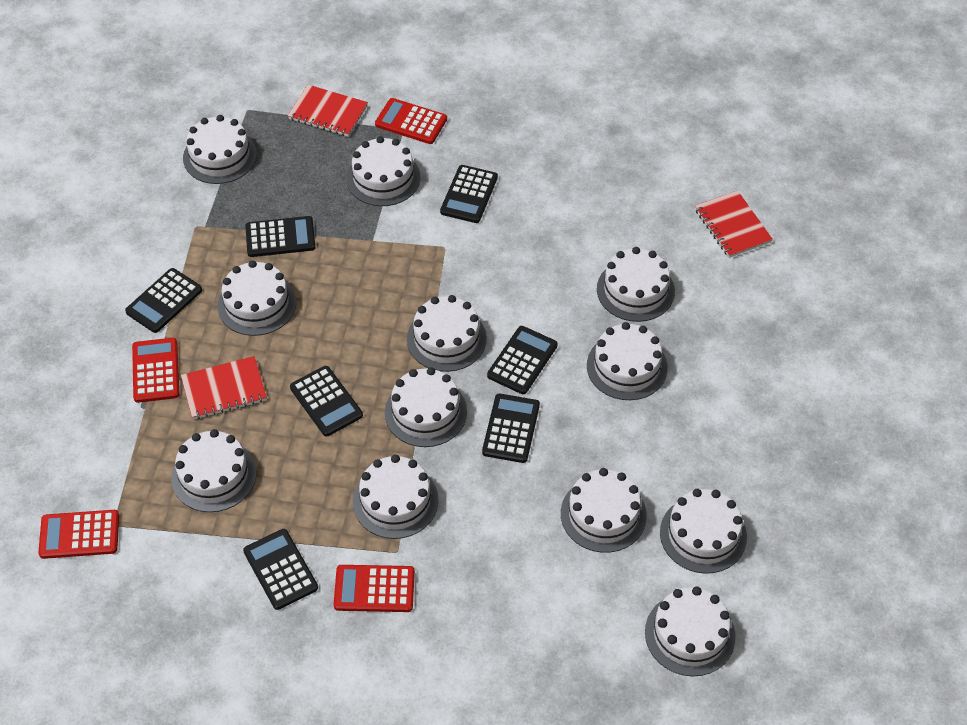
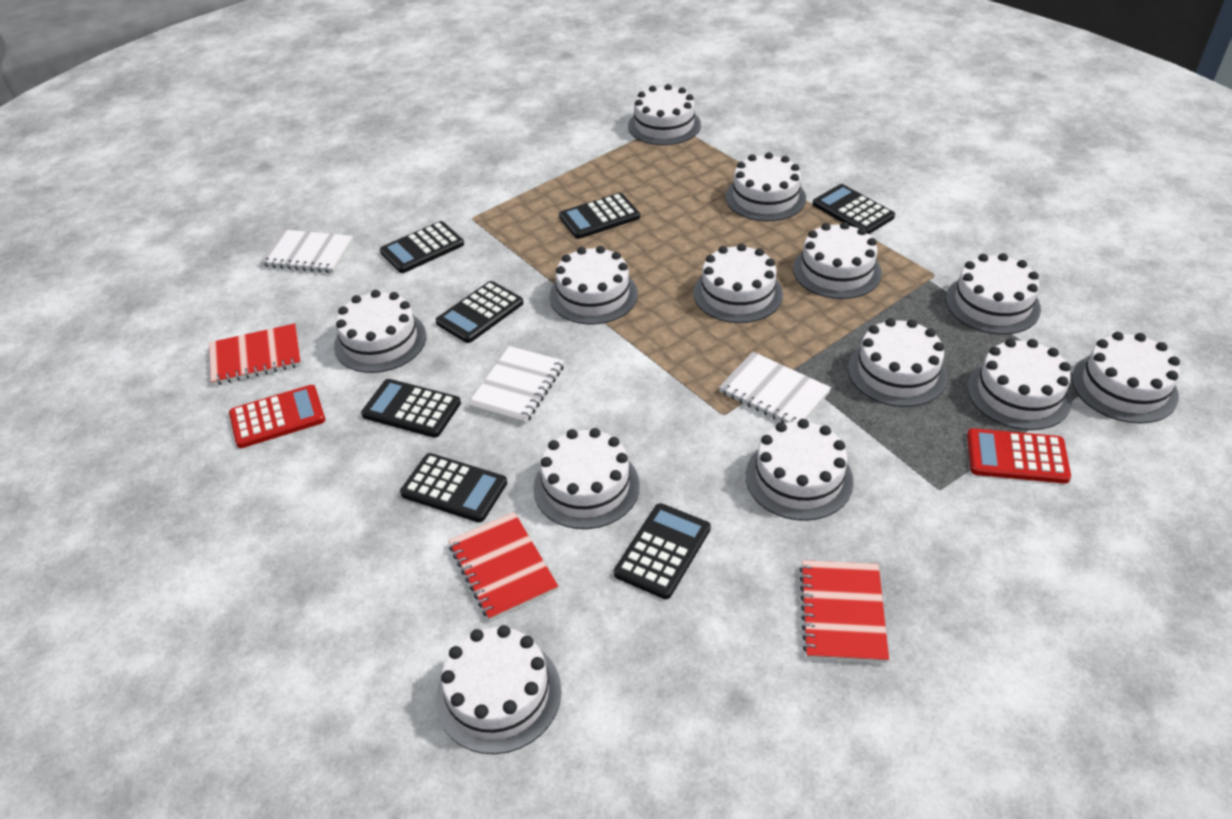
red calculator: [38,510,119,559] [132,338,179,403] [334,565,415,612] [375,98,447,144] = 4 -> [229,385,325,448] [967,428,1071,484] = 2
white cake: [171,429,257,512] [183,115,257,184] [218,260,296,336] [346,136,420,206] [353,455,439,539] [385,367,467,447] [407,295,487,372] [561,468,647,553] [587,322,668,400] [597,247,675,322] [645,587,735,676] [660,489,747,574] = 12 -> [334,290,426,373] [436,625,561,754] [533,428,640,529] [549,246,638,324] [628,84,701,145] [693,244,783,323] [725,152,806,221] [746,419,853,521] [793,222,882,299] [848,318,948,407] [946,253,1041,334] [967,339,1072,430] [1072,332,1180,423] = 13
white notebook: none = 0 -> [260,229,354,273] [468,346,564,424] [719,352,831,423] = 3

